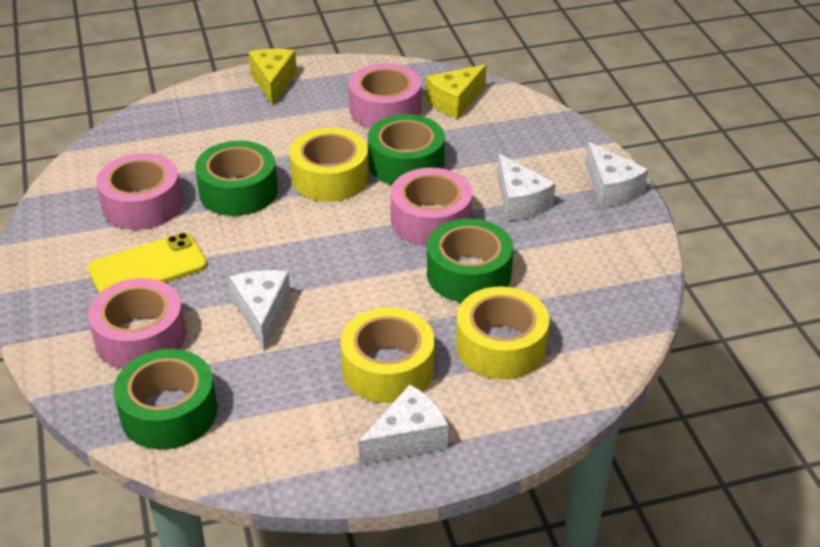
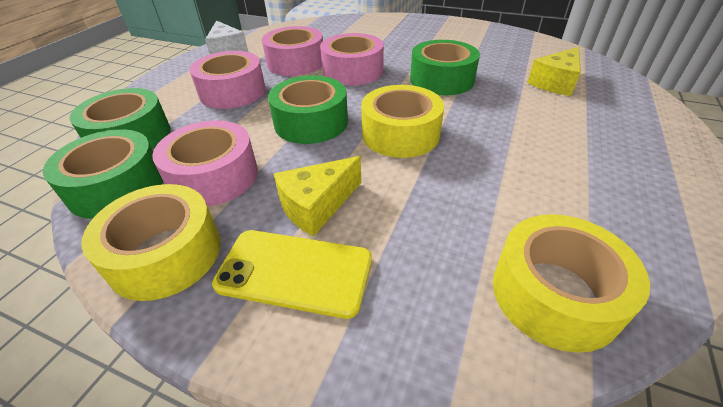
white cheese: [229,270,291,350] [358,385,448,465] [497,154,555,221] [585,142,648,208] = 4 -> [205,20,248,55] = 1

